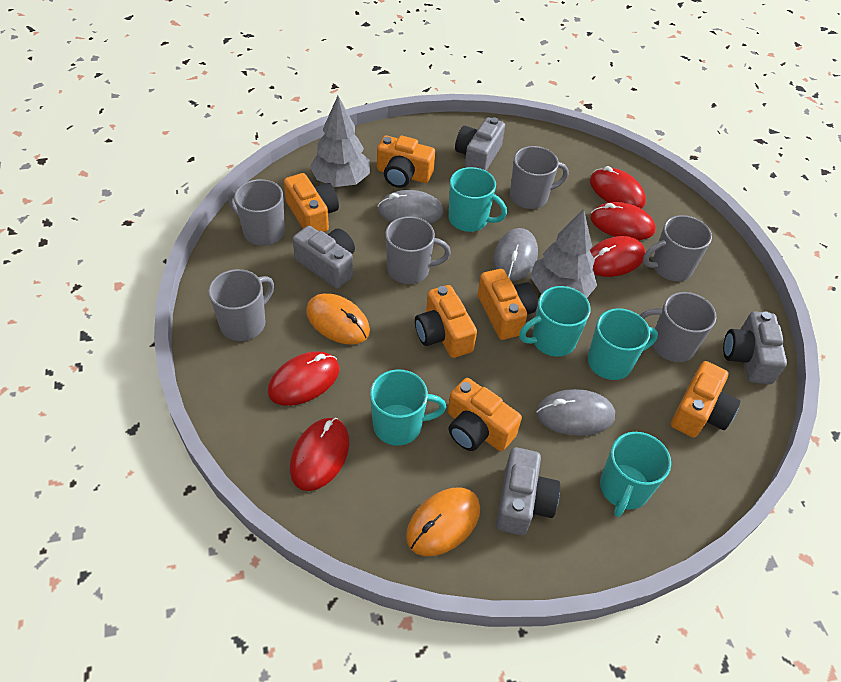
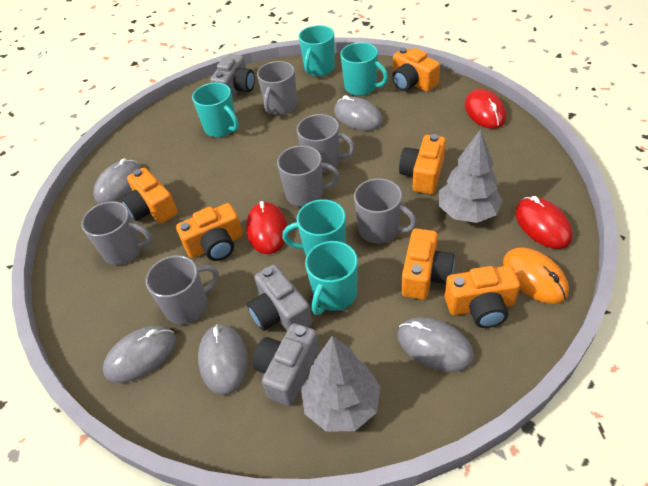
grey camera: [293,226,355,288] [455,117,505,171] [496,447,560,535] [723,311,787,384] = 4 -> [210,54,255,99] [247,264,312,331] [252,323,319,406] = 3
grey mouse: [377,190,444,224] [493,228,538,281] [536,389,615,436] = 3 -> [93,159,142,204] [103,326,176,383] [198,324,248,395] [334,95,383,131] [397,317,474,372] = 5
orange mouse: [306,293,370,344] [406,487,480,556] = 2 -> [503,247,569,304] = 1
red mouse: [268,351,339,406] [290,418,350,491] [590,166,646,208] [590,202,656,240] [590,236,645,277] = 5 -> [246,201,288,254] [465,89,506,129] [515,196,572,249] = 3

